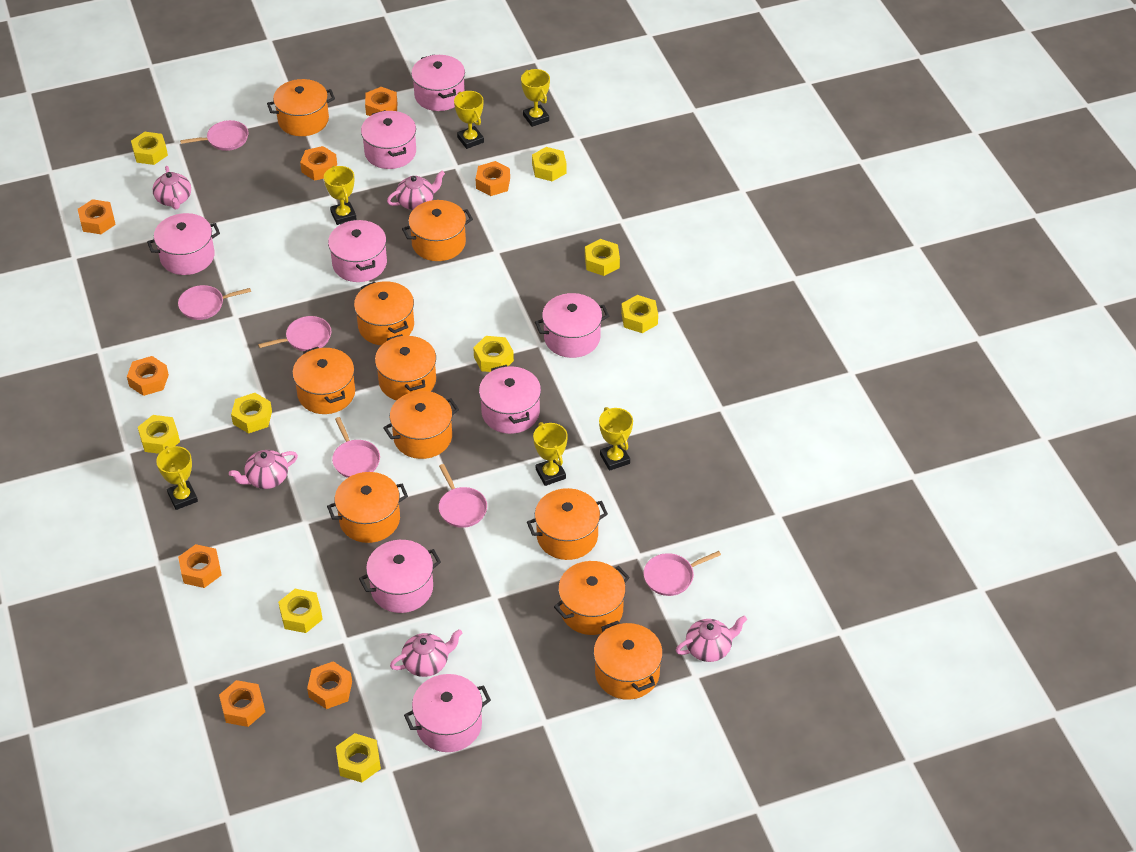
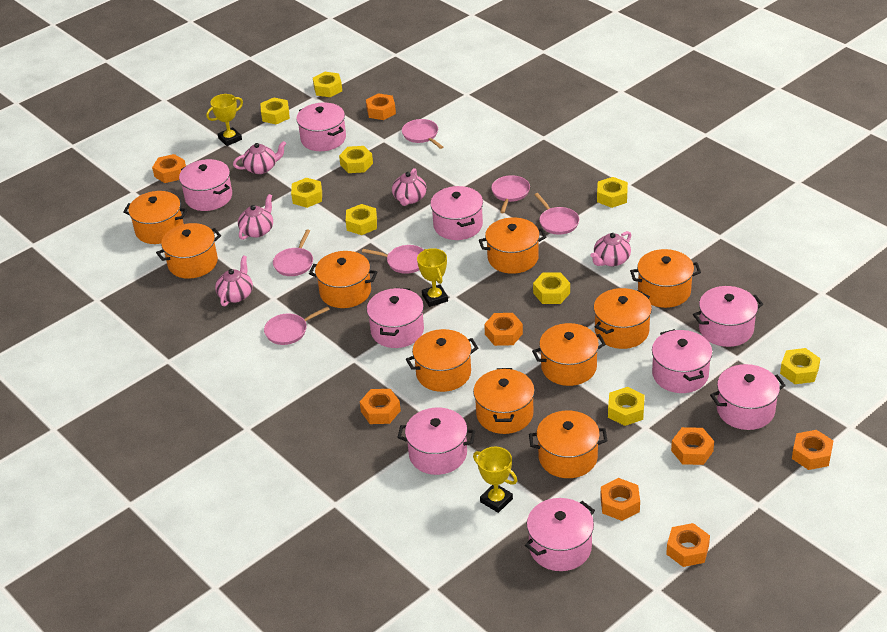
pink pot: [147,213,220,275] [328,219,387,282] [359,540,441,613] [361,110,416,169] [404,674,491,752] [411,55,465,111] [479,365,541,434] [535,293,609,358] = 8 -> [179,159,232,211] [296,102,346,151] [367,288,424,348] [397,408,475,475] [430,186,483,240] [525,498,595,571] [652,329,712,393] [693,286,763,347] [710,364,786,430] = 9
yellow trophy: [156,446,198,510] [324,166,357,225] [454,91,484,149] [521,69,550,127] [533,422,568,486] [599,407,633,471] = 6 -> [206,94,243,146] [417,248,448,307] [473,447,517,513] = 3

